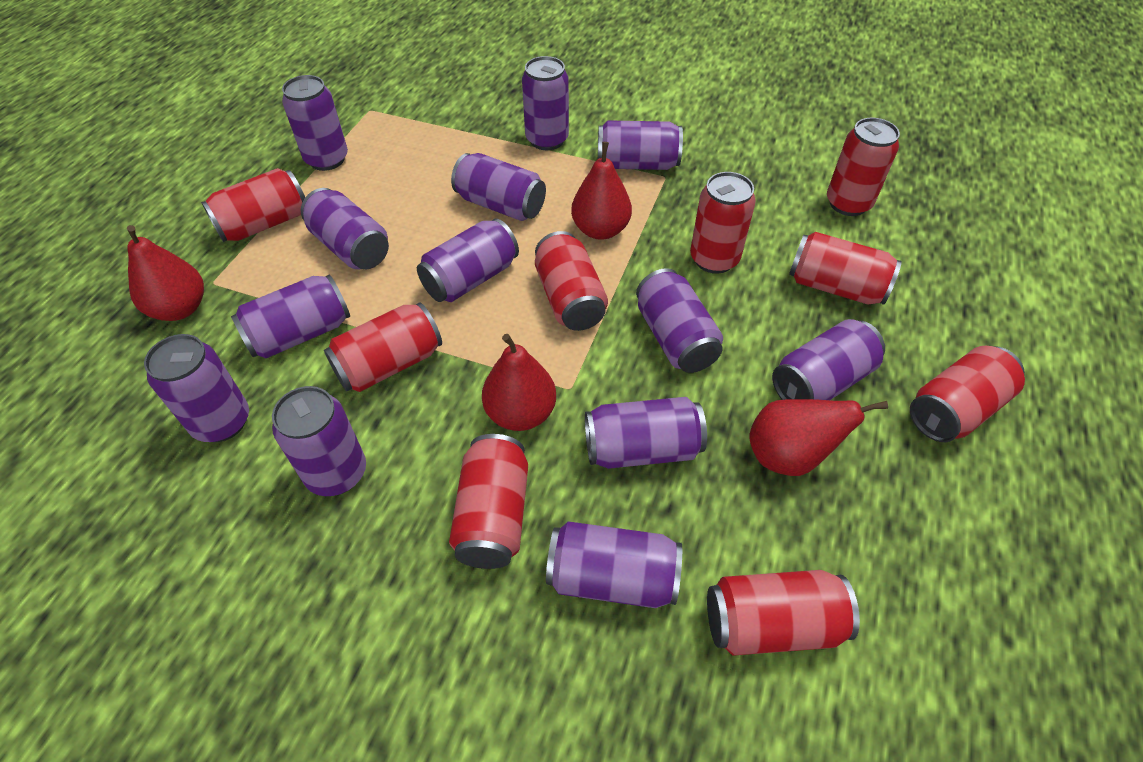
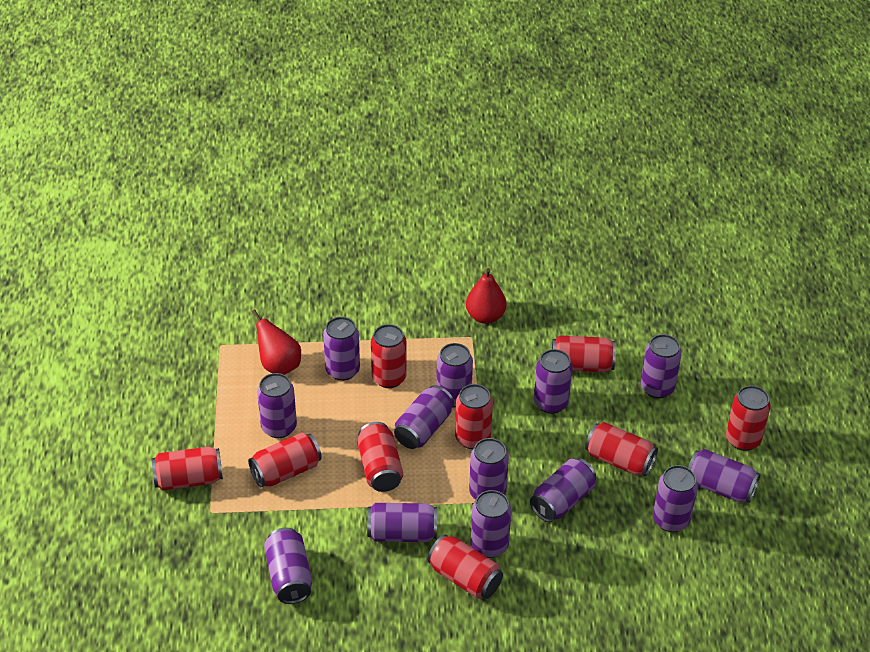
red pear: [127,225,204,321] [482,334,556,431] [571,142,632,240] [749,399,888,476] = 4 -> [252,309,301,375] [466,268,507,324] = 2

